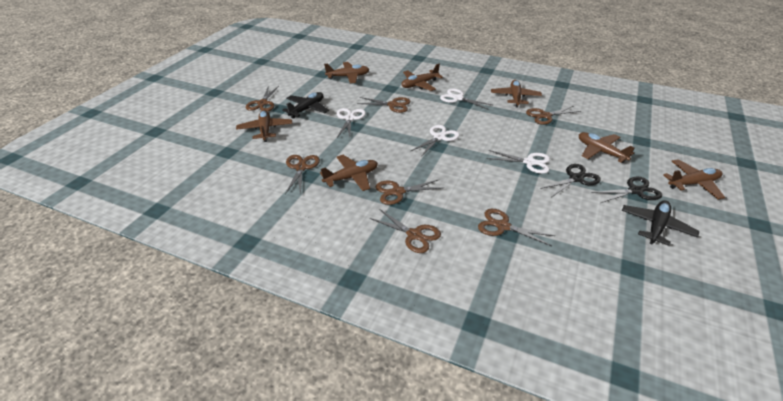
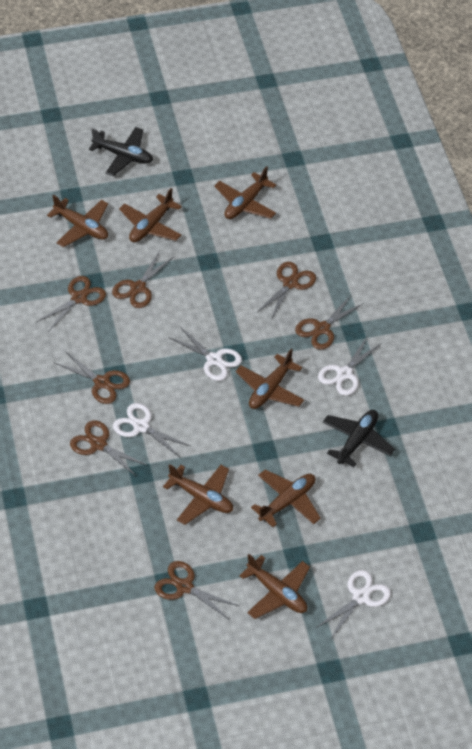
black scissors: [540,164,601,197] [592,177,662,203] = 2 -> none = 0

